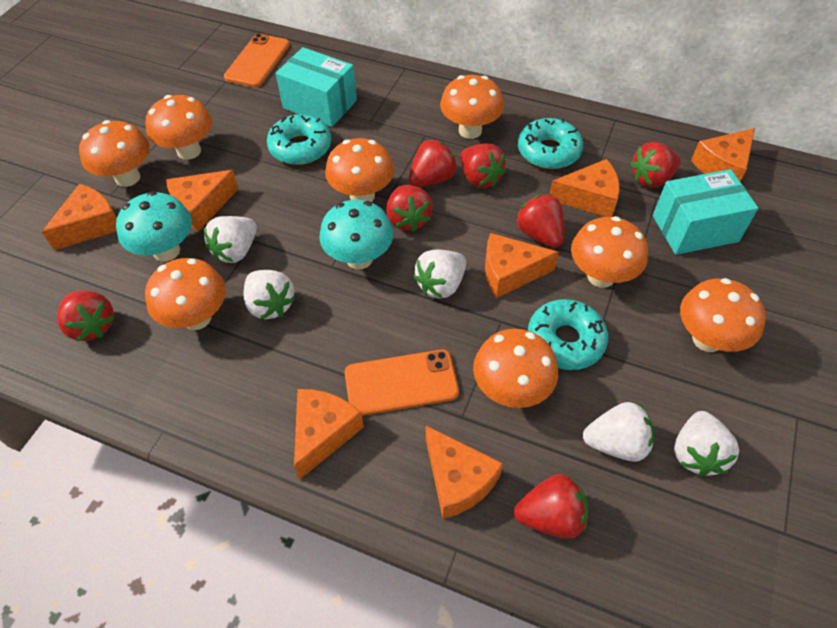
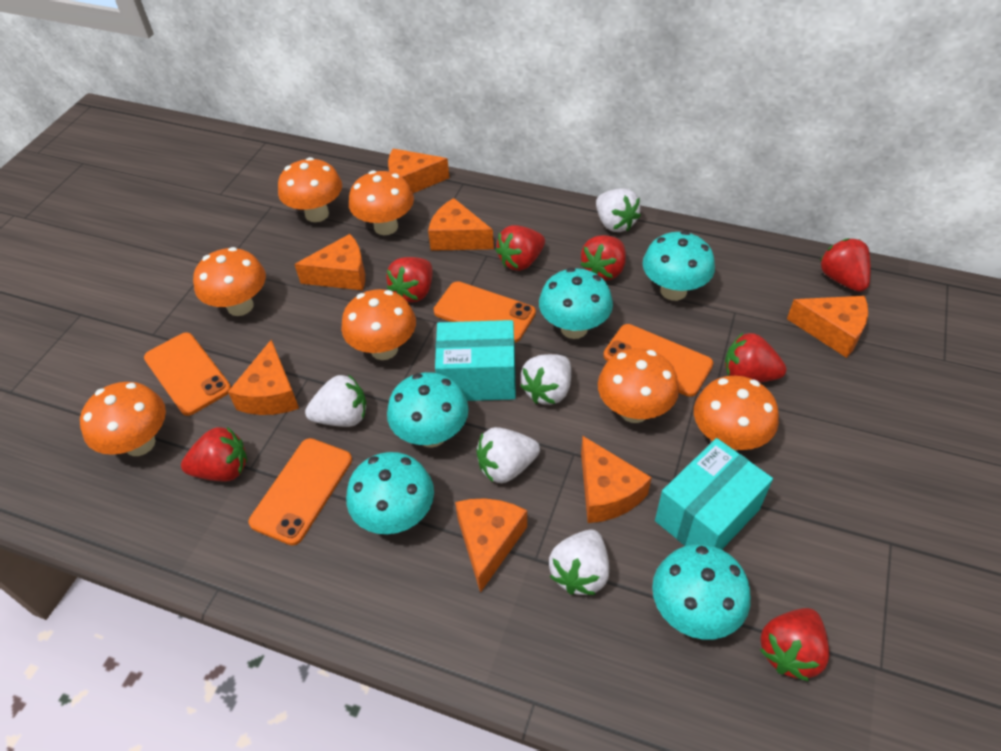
orange mushroom: [79,120,150,187] [145,258,226,330] [146,95,212,160] [325,138,394,202] [440,75,504,139] [473,329,558,408] [571,216,648,288] [680,278,766,352] = 8 -> [80,382,166,456] [193,247,266,316] [278,157,342,222] [341,289,416,360] [349,170,414,235] [598,348,679,423] [694,376,779,451] = 7
orange phone: [224,33,290,87] [345,350,459,416] = 2 -> [144,332,231,416] [249,438,352,546] [434,282,536,343] [604,324,713,397] = 4
turquoise donut: [267,114,332,165] [518,118,583,169] [528,299,608,370] = 3 -> none = 0
turquoise mushroom: [116,191,192,262] [319,200,393,269] = 2 -> [346,452,434,534] [387,372,469,448] [539,268,613,339] [643,231,715,301] [652,544,751,640] = 5

